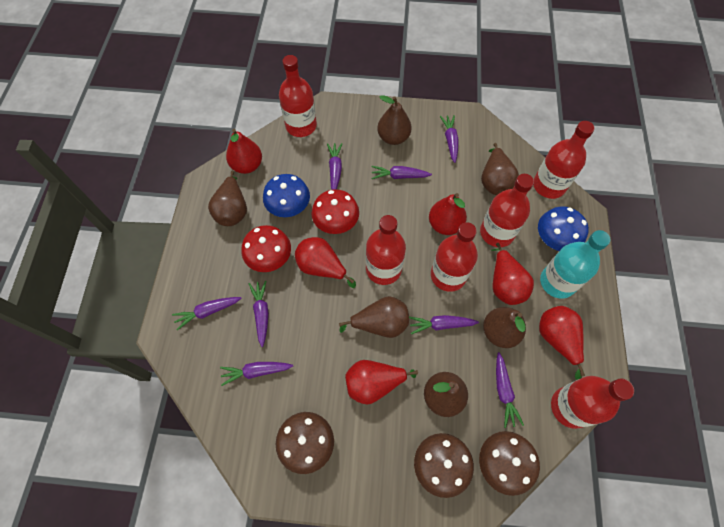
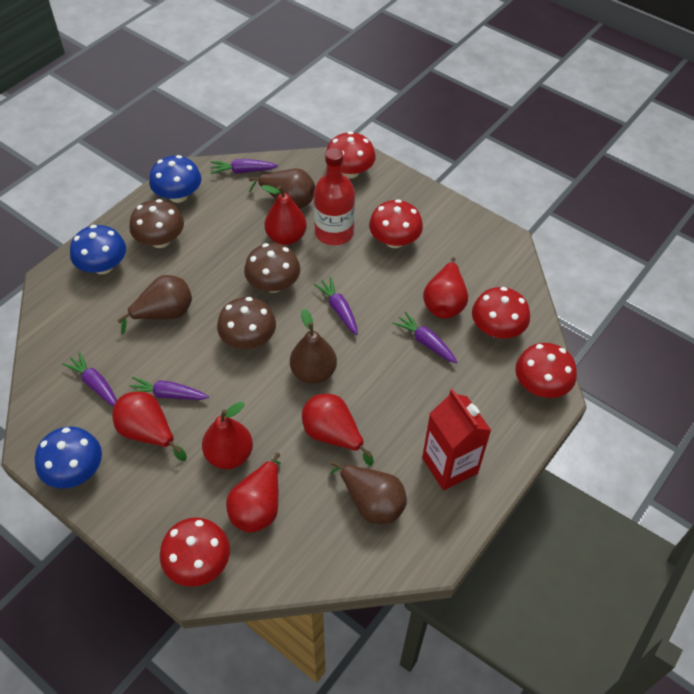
blue mushroom: [263,174,310,217] [538,206,589,251] = 2 -> [35,427,102,488] [70,225,126,274] [149,155,202,203] = 3
brown pear: [208,171,247,226] [339,296,409,338] [377,95,412,145] [424,372,468,417] [481,143,519,195] [483,307,526,348] = 6 -> [117,275,192,334] [249,168,315,209] [290,308,337,384] [330,461,407,524] = 4
purple carrot: [172,297,242,330] [220,362,293,386] [249,281,269,347] [327,143,342,190] [371,166,432,179] [409,315,479,334] [440,115,458,163] [496,352,524,428] = 8 -> [62,352,117,406] [129,377,209,400] [210,159,278,174] [313,277,358,335] [392,311,458,364] = 5
red bottle: [279,55,317,137] [366,215,406,285] [431,222,478,292] [480,174,534,247] [534,121,595,199] [551,376,634,429] = 6 -> [314,148,355,245] = 1
red carton: none = 0 -> [422,389,492,490] = 1
red mushroom: [242,225,291,272] [311,189,359,234] = 2 -> [160,517,230,587] [326,131,376,179] [369,199,423,248] [472,287,530,338] [515,343,577,398] = 5
turquoise bottle: [540,230,611,299] = 1 -> none = 0

